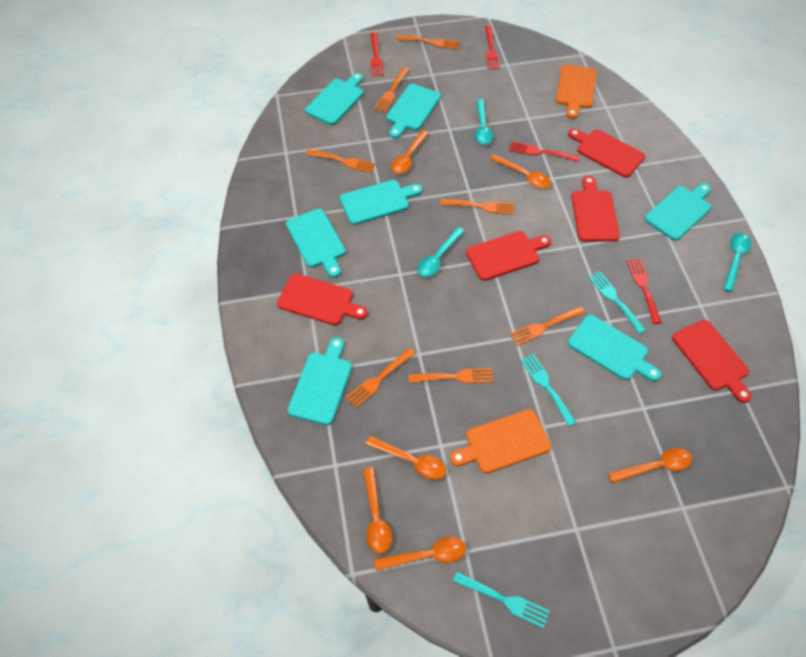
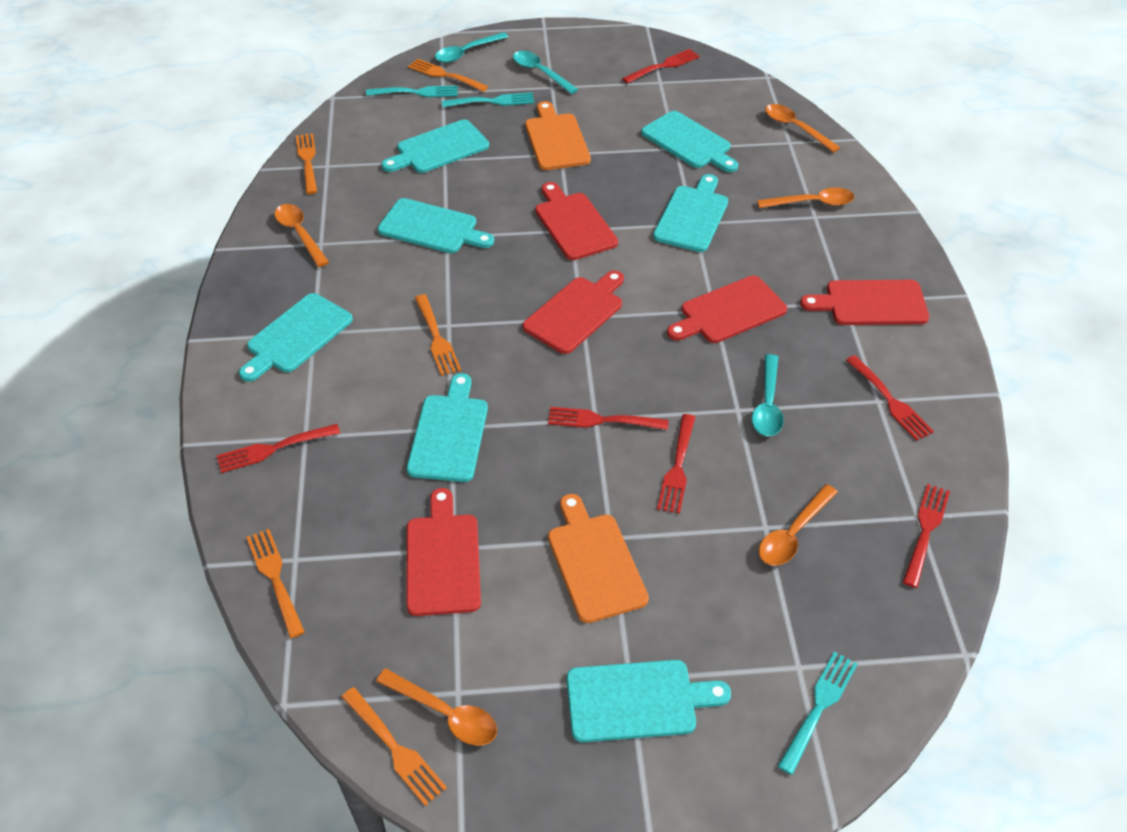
orange fork: [306,149,375,173] [346,348,416,408] [374,67,409,112] [397,35,459,49] [409,368,494,384] [441,199,514,215] [510,306,585,346] = 7 -> [246,529,305,638] [296,133,317,194] [342,687,447,806] [408,59,488,92] [415,294,461,376] = 5
orange spoon: [363,467,392,554] [365,436,446,480] [374,537,466,571] [391,130,429,174] [490,154,551,188] [608,448,692,483] = 6 -> [275,204,329,267] [376,669,497,746] [757,187,854,208] [759,484,838,566] [765,104,840,153] = 5
red fork: [370,32,384,76] [485,26,499,69] [509,141,580,162] [627,258,662,324] = 4 -> [217,424,340,473] [548,407,669,430] [622,49,700,84] [657,414,695,514] [846,355,934,441] [903,484,950,588] = 6

